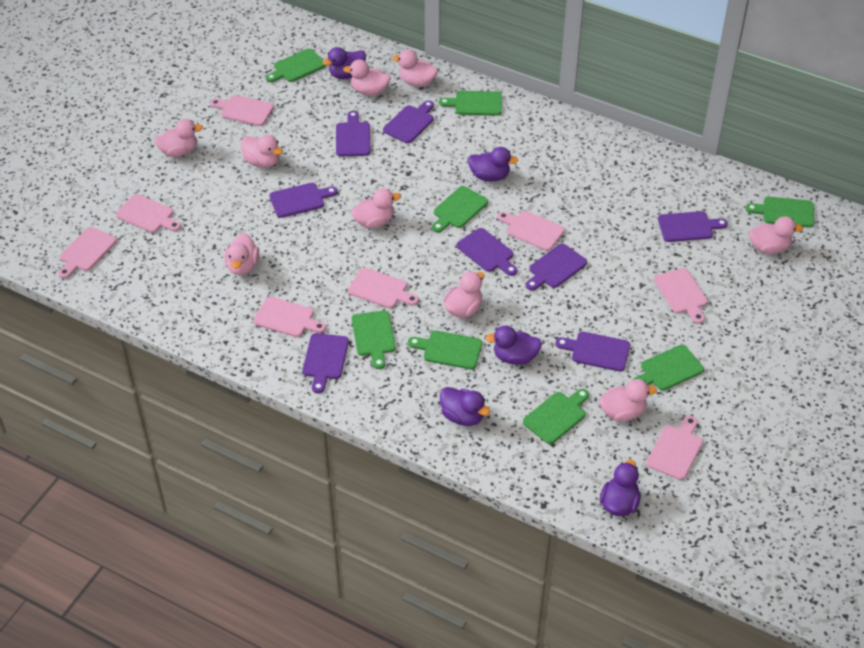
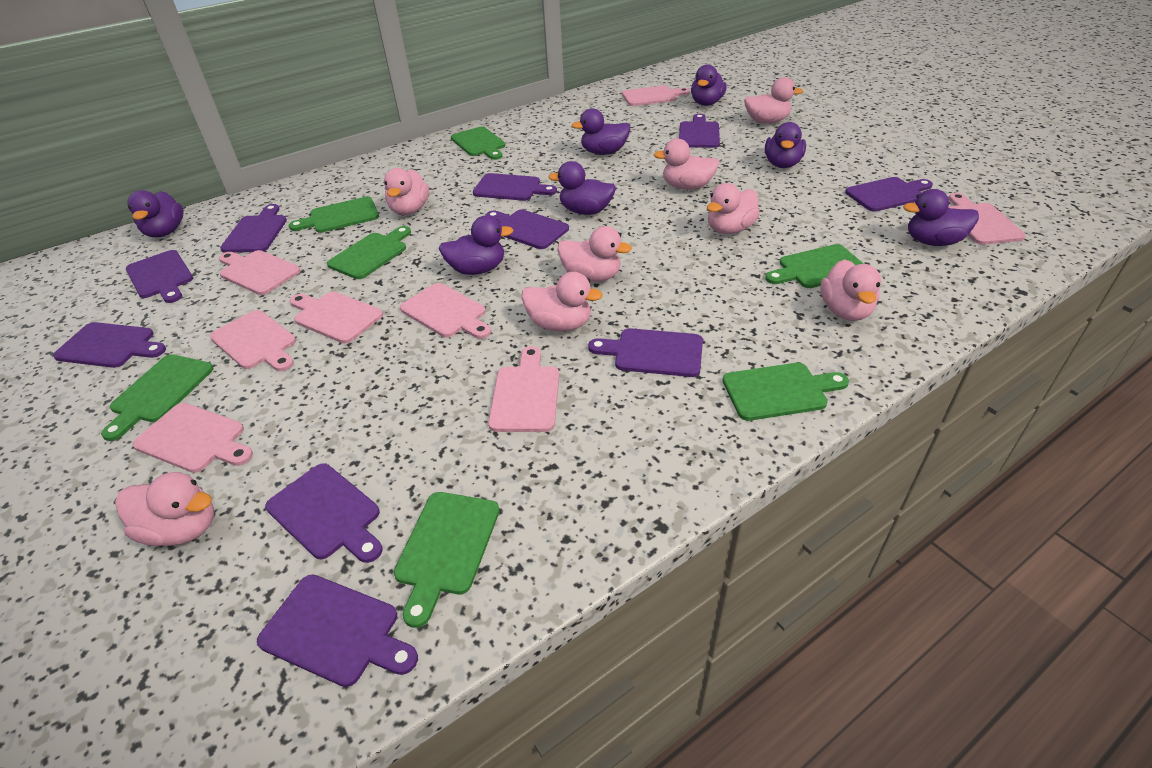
green cutting board: [266,49,326,82] [352,311,396,369] [408,331,482,370] [432,186,488,233] [439,91,502,116] [523,389,589,444] [633,345,704,391] [745,197,814,228] = 8 -> [101,354,213,441] [289,197,379,233] [327,226,411,279] [394,492,500,628] [451,126,505,160] [722,363,849,421] [765,244,864,288] = 7
pink duck: [154,119,203,157] [224,233,259,275] [241,135,283,168] [343,60,391,95] [351,188,401,228] [392,50,438,87] [443,271,485,318] [599,379,657,422] [749,216,803,254] = 9 -> [115,472,214,546] [384,168,429,215] [521,272,603,331] [557,226,632,282] [654,138,719,190] [707,183,760,234] [744,77,803,124] [820,259,881,321] = 8
purple cutting board: [269,183,338,218] [302,333,349,393] [336,111,370,156] [383,100,434,143] [457,228,517,276] [526,244,587,291] [556,332,630,371] [658,211,728,242] = 8 -> [53,322,166,368] [126,250,193,303] [220,204,287,253] [257,574,418,687] [265,463,383,563] [473,173,557,201] [485,210,569,249] [588,328,703,377] [679,114,720,148] [845,177,933,212] = 10
purple duck: [322,47,366,79] [440,387,490,426] [468,147,518,182] [485,325,542,365] [600,460,641,516] = 5 -> [127,190,183,237] [439,216,514,275] [548,161,616,215] [572,108,630,155] [691,64,727,106] [765,122,806,168] [903,189,979,246] = 7

